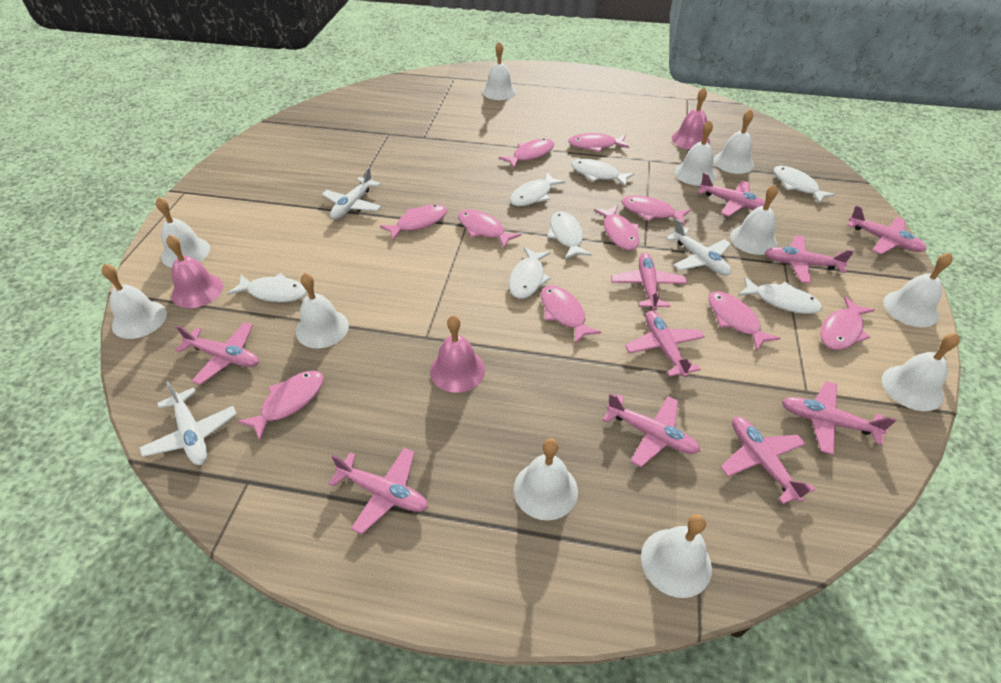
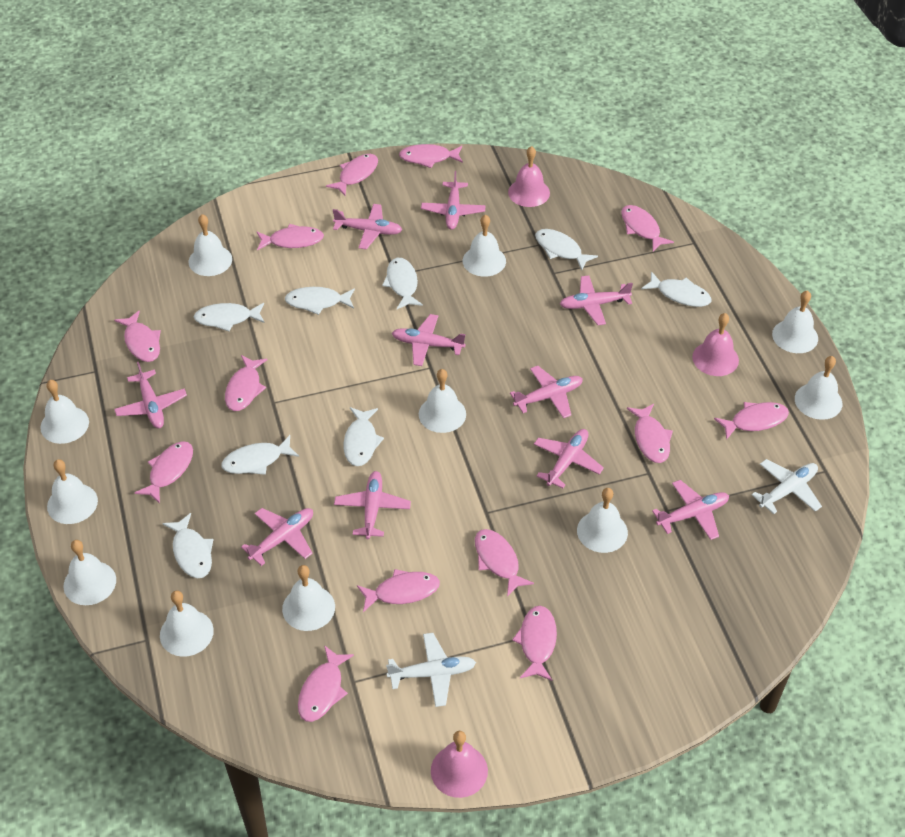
pink fish: [237,371,323,441] [380,204,447,240] [458,209,521,248] [499,138,554,168] [541,285,602,344] [568,133,629,152] [594,205,639,250] [622,195,691,226] [708,291,781,351] [820,296,875,350] = 10 -> [114,310,161,362] [135,441,193,504] [225,355,268,411] [257,224,324,250] [298,645,354,722] [326,154,378,196] [357,569,440,612] [399,144,463,168] [475,529,534,597] [512,606,557,681] [621,205,674,251] [627,404,673,463] [714,402,789,440] = 13
white fish: [227,273,307,303] [509,247,551,299] [510,172,566,206] [547,211,592,259] [571,159,635,187] [738,276,822,314] [773,166,836,204] = 7 -> [162,513,213,578] [194,303,265,331] [221,435,299,475] [285,287,355,315] [344,407,384,466] [382,258,423,309] [535,229,598,270] [641,272,712,307] = 8
white plane: [139,381,237,465] [322,167,381,219] [666,219,731,276] = 3 -> [386,633,476,707] [752,459,822,514] = 2

